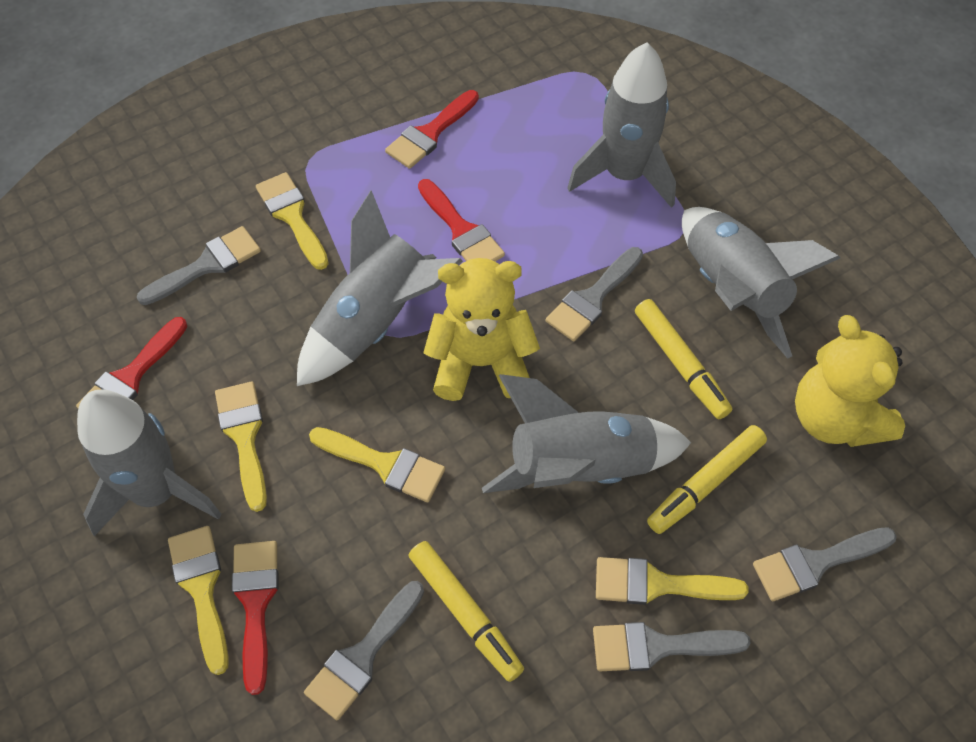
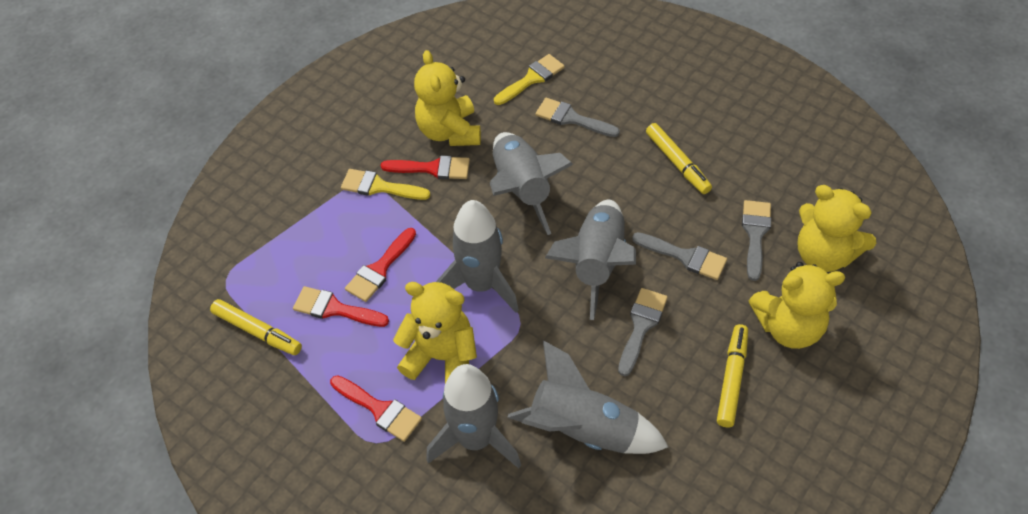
grey brush: [136,226,261,305] [304,581,424,720] [546,247,643,341] [593,622,751,671] [753,527,897,601] = 5 -> [536,98,620,137] [618,288,668,376] [632,232,727,280] [742,200,771,281] = 4
yellow brush: [168,526,229,675] [215,381,267,512] [256,172,329,270] [309,427,445,502] [596,557,749,605] = 5 -> [341,169,430,200] [494,54,565,105] = 2
yellow teddy bear: [424,258,540,401] [795,315,905,447] = 2 -> [393,282,477,383] [414,50,481,146] [749,262,845,349] [798,185,876,272] = 4

